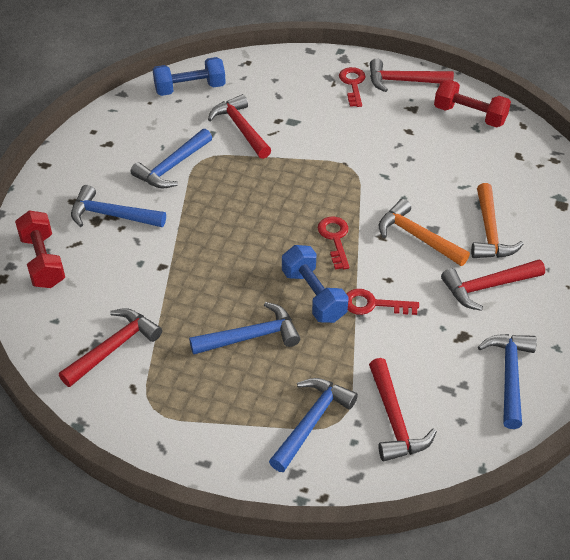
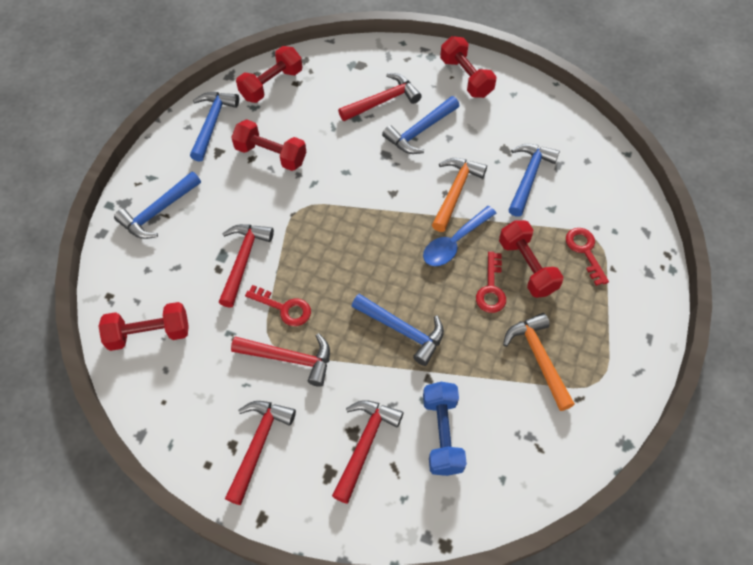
blue dumbbell: [153,57,226,96] [282,245,349,323] = 2 -> [423,382,467,476] = 1
blue spoon: none = 0 -> [423,206,496,266] = 1
red dumbbell: [15,210,65,288] [434,79,511,127] = 2 -> [98,302,189,351] [231,119,306,171] [236,46,302,103] [440,36,497,98] [499,220,563,298] = 5

